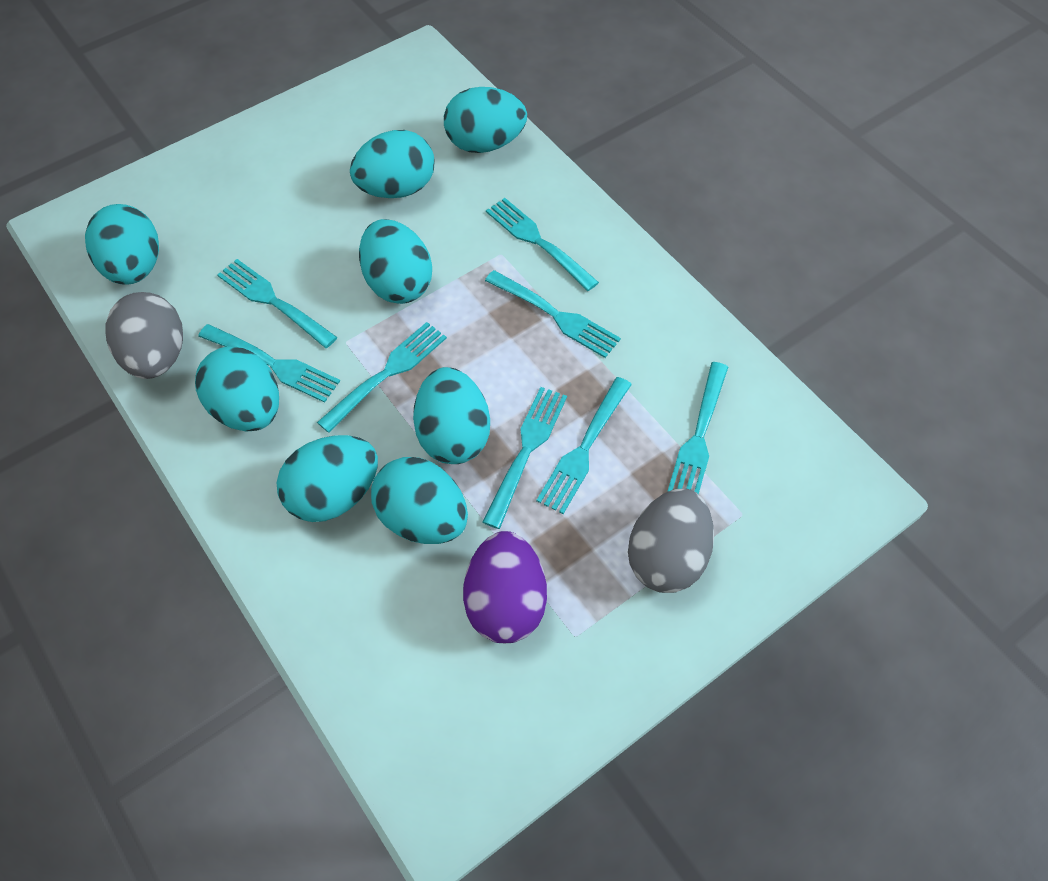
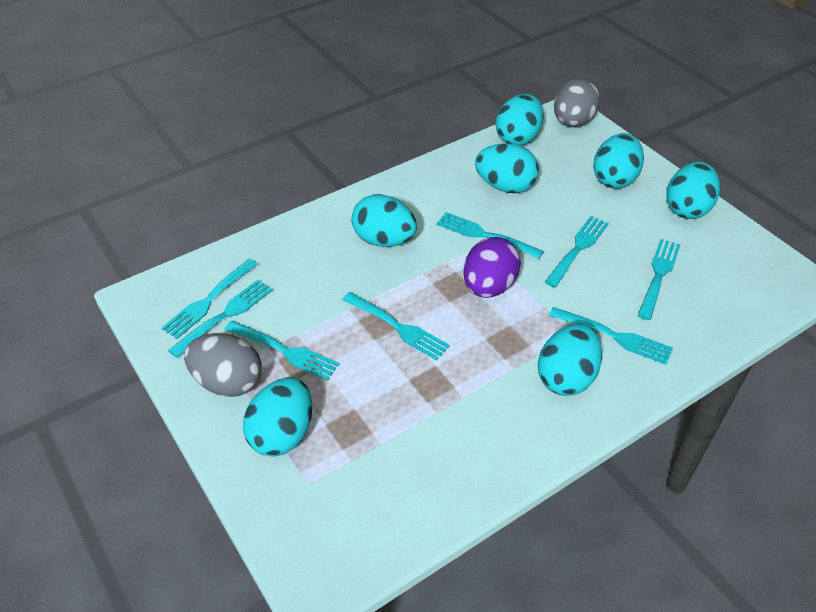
turquoise egg: [85,204,159,285] [195,346,279,431] [277,435,378,522] [350,130,435,198] [359,219,432,304] [371,457,468,544] [413,367,490,464] [444,87,527,153] = 8 -> [243,377,313,457] [352,194,417,247] [475,143,539,193] [496,94,544,146] [538,324,602,396] [593,133,644,189] [666,162,720,219] = 7

